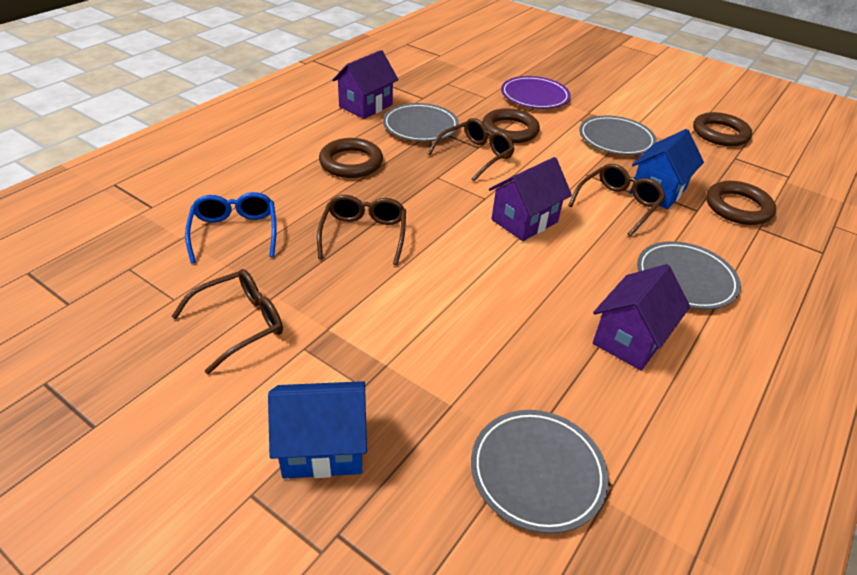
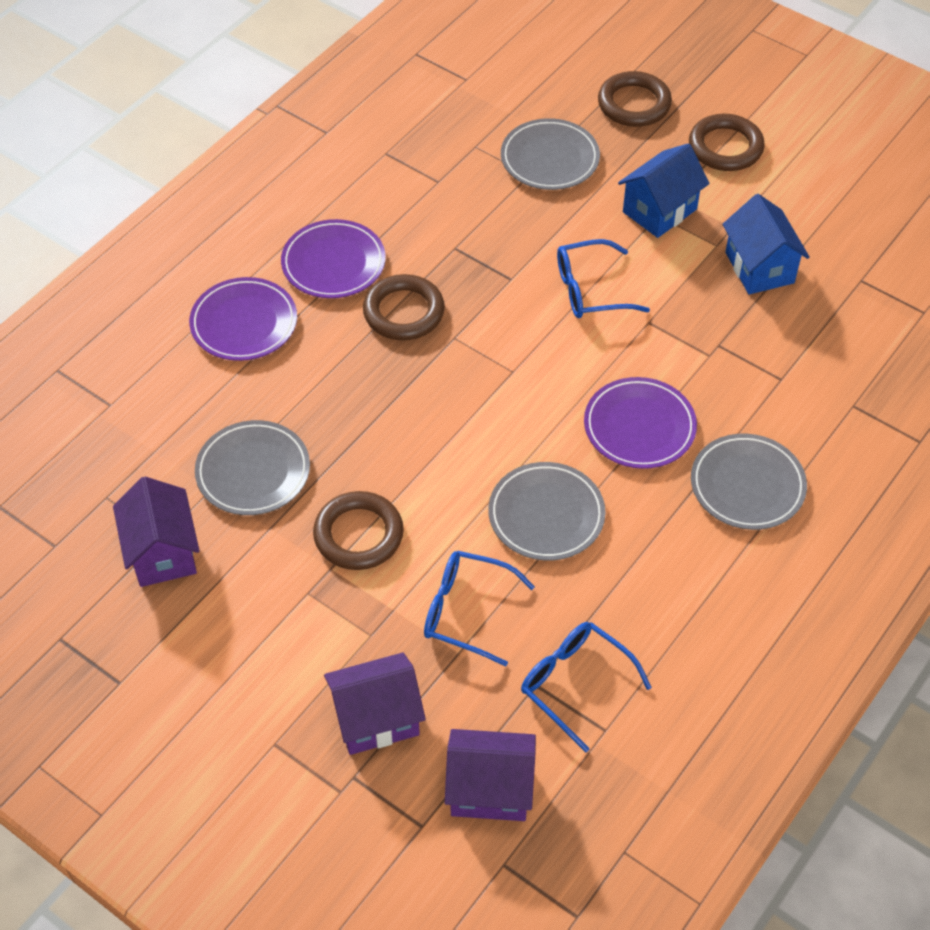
blue glasses: [185,192,277,264] = 1 -> [424,551,535,667] [521,622,652,752] [557,239,650,318] = 3
brown glasses: [171,269,283,374] [317,195,406,265] [427,118,514,181] [568,164,666,236] = 4 -> none = 0
purple plate: [501,76,571,109] = 1 -> [189,277,297,361] [281,219,386,298] [584,377,697,469] = 3

